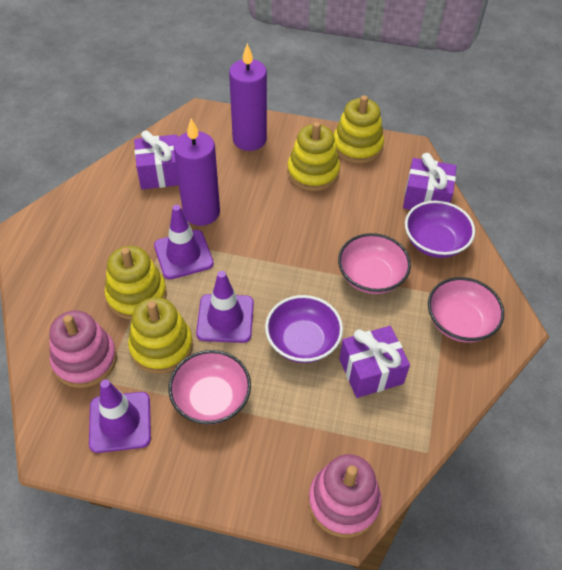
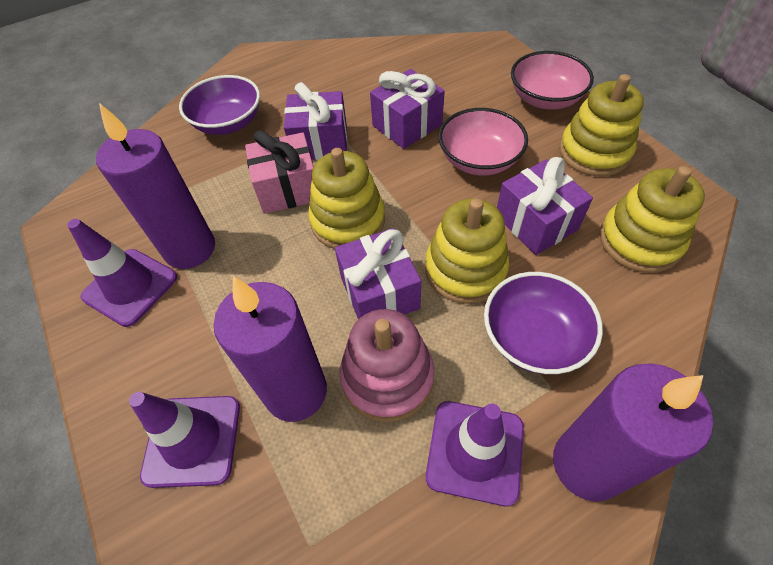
pink bowl: [168,350,251,425] [338,233,411,294] [428,277,504,343] = 3 -> [438,108,528,176] [511,51,594,110] = 2
pink gift: none = 0 -> [245,130,314,214] = 1
pink stacking toy: [49,310,117,388] [309,454,382,538] = 2 -> [340,309,434,422] = 1
purple candle: [174,118,220,226] [229,43,267,151] = 2 -> [96,103,215,269] [213,276,327,422] [553,363,713,502] = 3
purple gift: [134,130,179,189] [339,326,410,398] [403,153,457,210] = 3 -> [284,82,347,160] [335,228,421,319] [370,69,445,149] [497,157,593,255] = 4

